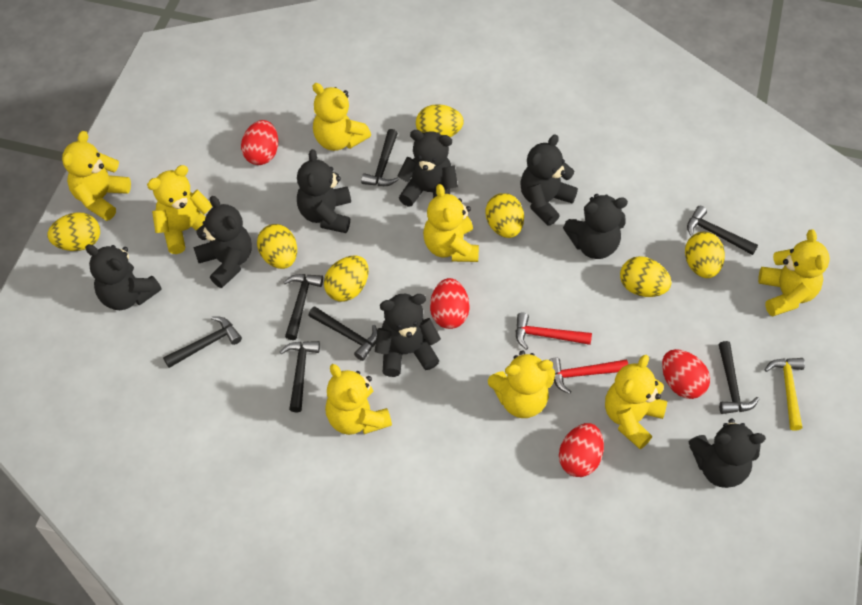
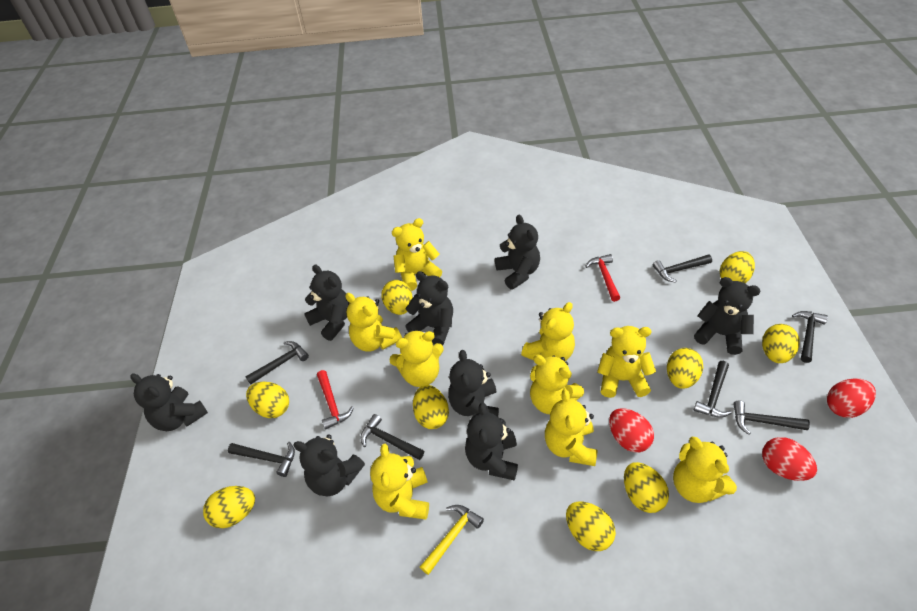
red egg: [241,120,278,165] [430,278,469,329] [559,423,604,477] [662,349,710,399] = 4 -> [609,408,654,452] [762,437,817,481] [827,378,876,418] = 3
yellow egg: [48,212,100,251] [257,224,297,269] [324,256,369,302] [416,104,464,137] [486,193,524,238] [620,256,672,297] [685,232,725,278] = 7 -> [203,486,255,528] [246,382,289,418] [381,280,413,315] [413,385,449,429] [566,502,616,551] [624,462,669,513] [667,348,703,389] [720,251,755,283] [762,324,800,363] = 9
yellow teddy bear: [62,131,131,221] [147,165,212,254] [312,83,371,151] [325,364,392,435] [423,184,479,262] [488,350,555,418] [605,355,667,449] [758,229,830,317] = 8 -> [345,293,402,352] [370,444,429,520] [389,330,444,387] [392,218,442,291] [521,302,575,361] [530,355,584,414] [545,389,598,466] [597,326,656,398] [673,437,737,503] = 9

